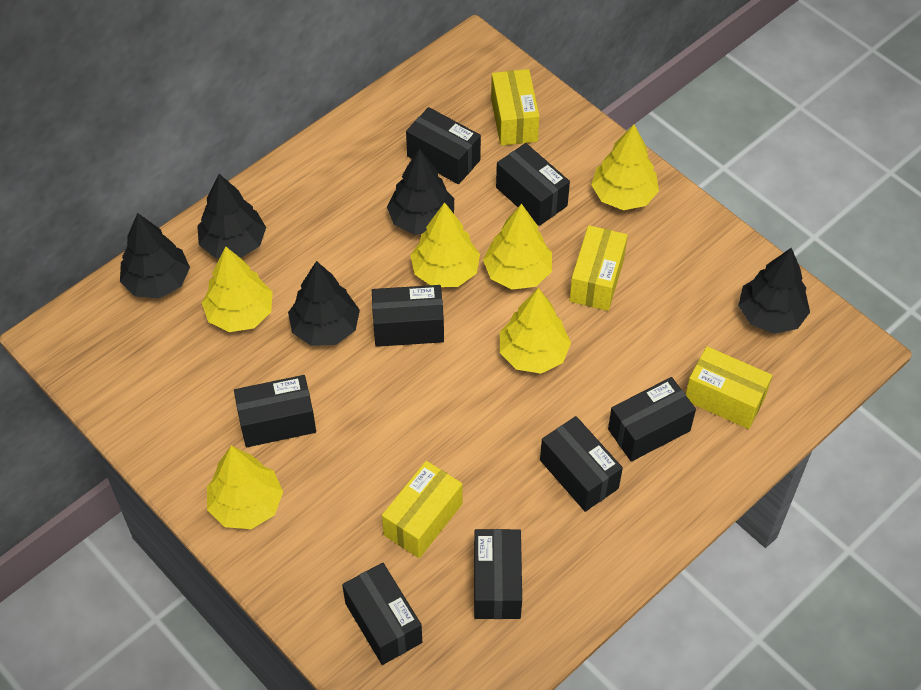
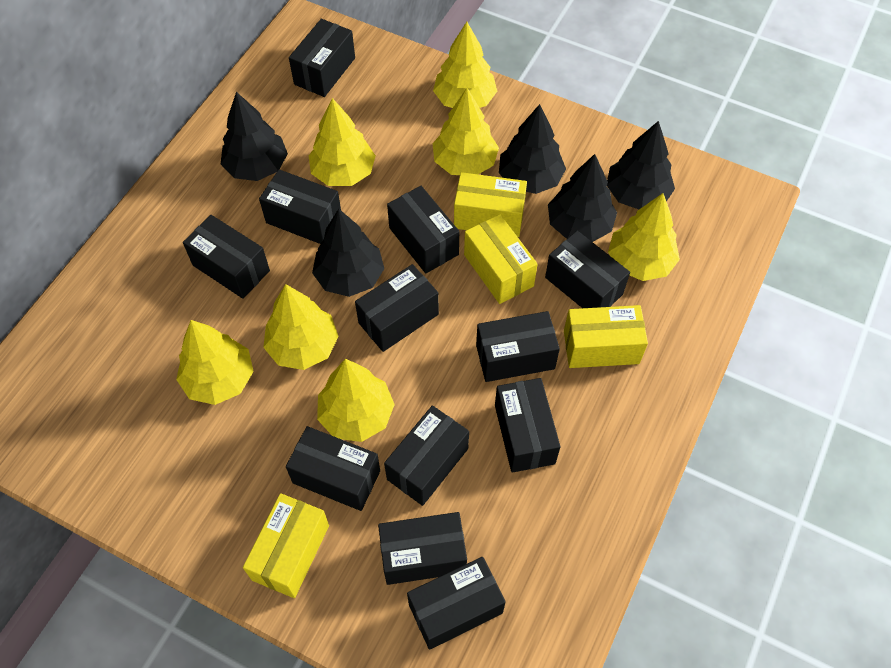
black box: [234,375,316,447] [342,563,422,665] [372,285,444,347] [406,107,481,184] [474,529,522,619] [496,143,570,226] [540,416,623,512] [608,377,696,462] = 8 -> [183,215,270,299] [259,169,341,244] [286,426,380,511] [289,19,355,97] [355,264,439,352] [378,512,467,585] [384,405,469,506] [387,186,459,274] [407,557,506,650] [476,311,560,382] [495,378,561,473] [545,231,630,308] = 12
yellow tree: [202,246,273,332] [207,446,283,529] [410,202,480,287] [483,204,552,290] [500,288,571,374] [591,124,659,210] = 6 -> [176,320,254,405] [263,284,339,370] [308,98,376,186] [317,359,395,442] [433,22,497,108] [433,88,499,175] [608,193,680,281] = 7

